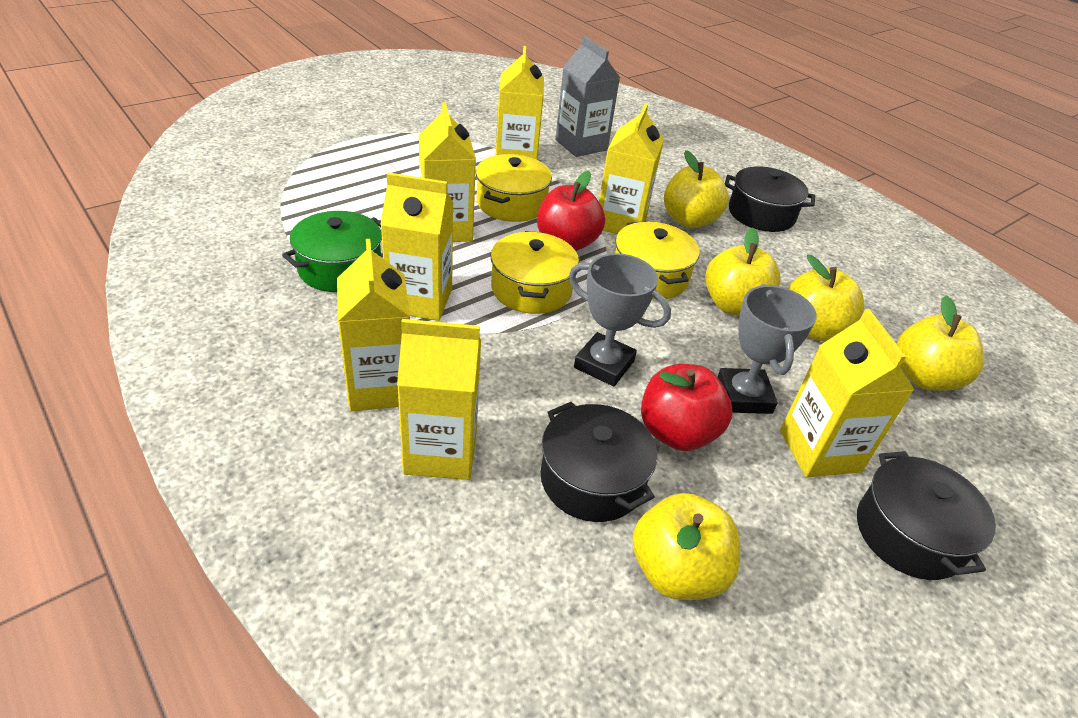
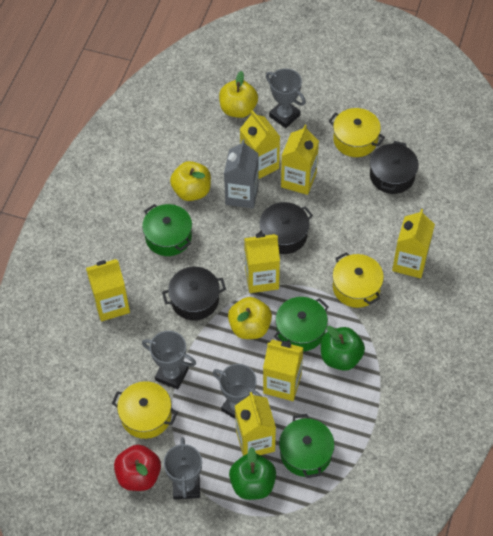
green apple: none = 0 -> [229,447,276,500] [321,326,365,371] = 2
green pot: [282,211,382,292] = 1 -> [142,204,192,256] [274,297,329,351] [279,414,335,478] = 3
grey trophy: [569,253,671,387] [718,284,817,414] = 2 -> [142,331,196,390] [164,437,202,500] [213,364,262,419] [266,68,306,128] = 4
red apple: [537,171,605,251] [641,364,733,451] = 2 -> [114,445,161,491] = 1
yellow apple: [632,493,740,600] [664,150,728,228] [705,227,781,316] [788,254,864,341] [897,295,984,391] = 5 -> [170,161,211,201] [219,71,258,118] [228,297,272,339] = 3

